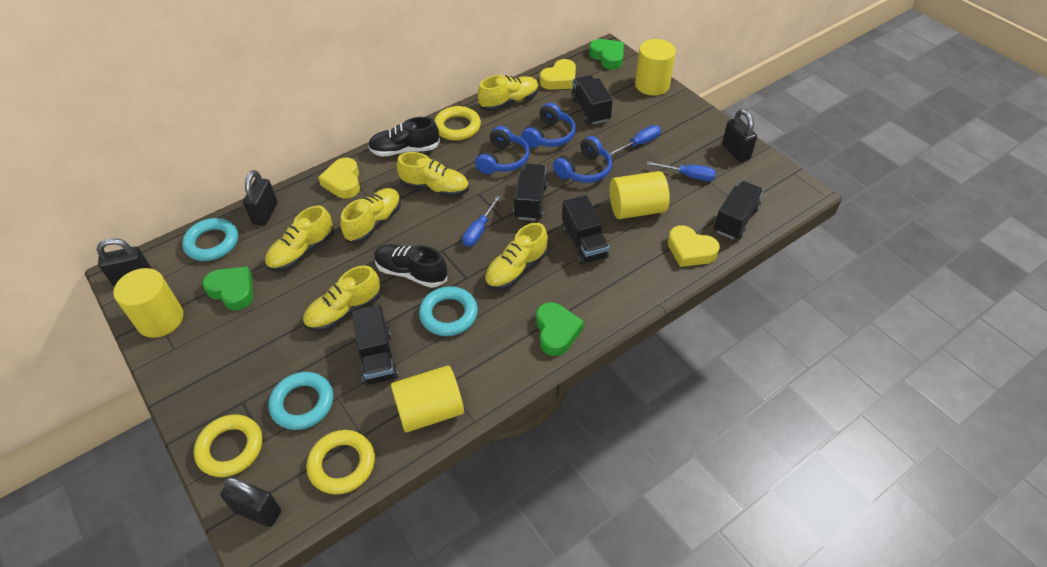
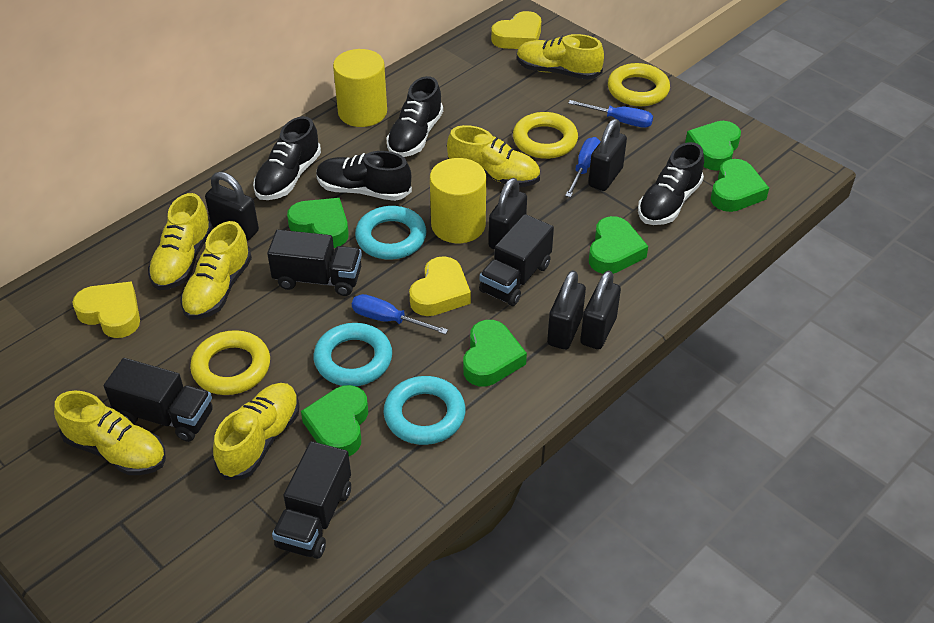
black padlock: [97,238,151,287] [221,477,281,527] [243,170,277,226] [722,109,757,162] = 4 -> [205,172,259,241] [489,178,527,250] [547,270,586,350] [580,270,621,350] [588,119,627,191] = 5
black shoe: [368,117,440,157] [374,244,447,288] = 2 -> [253,116,321,200] [316,151,412,201] [386,76,443,157] [638,142,704,225] = 4
black truck: [352,305,398,386] [513,163,548,221] [562,195,609,265] [571,75,613,125] [714,181,764,239] = 5 -> [104,358,213,442] [267,230,362,296] [272,441,351,559] [479,214,554,306] = 4
blue headphones: [475,126,530,174] [521,103,576,148] [553,136,612,183] = 3 -> none = 0
green heart: [202,266,253,310] [536,302,584,356] [589,39,624,69] = 3 -> [287,198,349,248] [301,385,368,456] [463,320,527,386] [589,216,648,274] [685,121,741,171] [711,159,769,212] = 6
yellow cylinder: [114,268,183,338] [391,365,464,433] [610,171,670,219] [635,39,676,96] = 4 -> [333,49,387,127] [430,158,486,243] = 2

